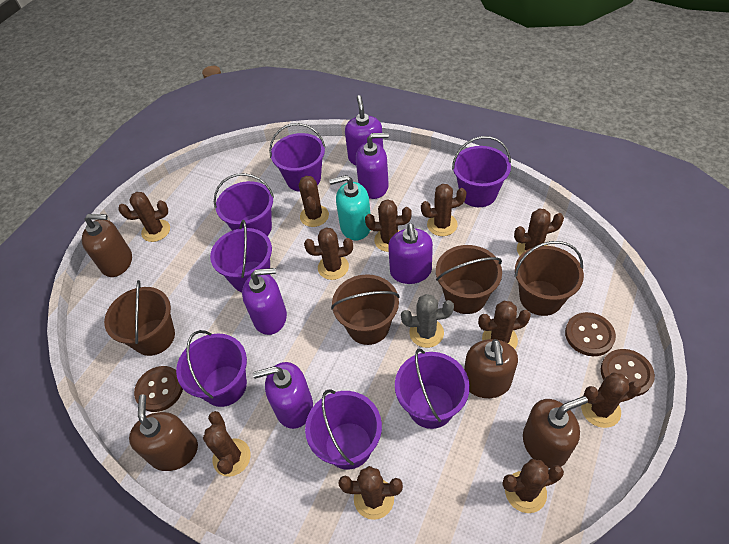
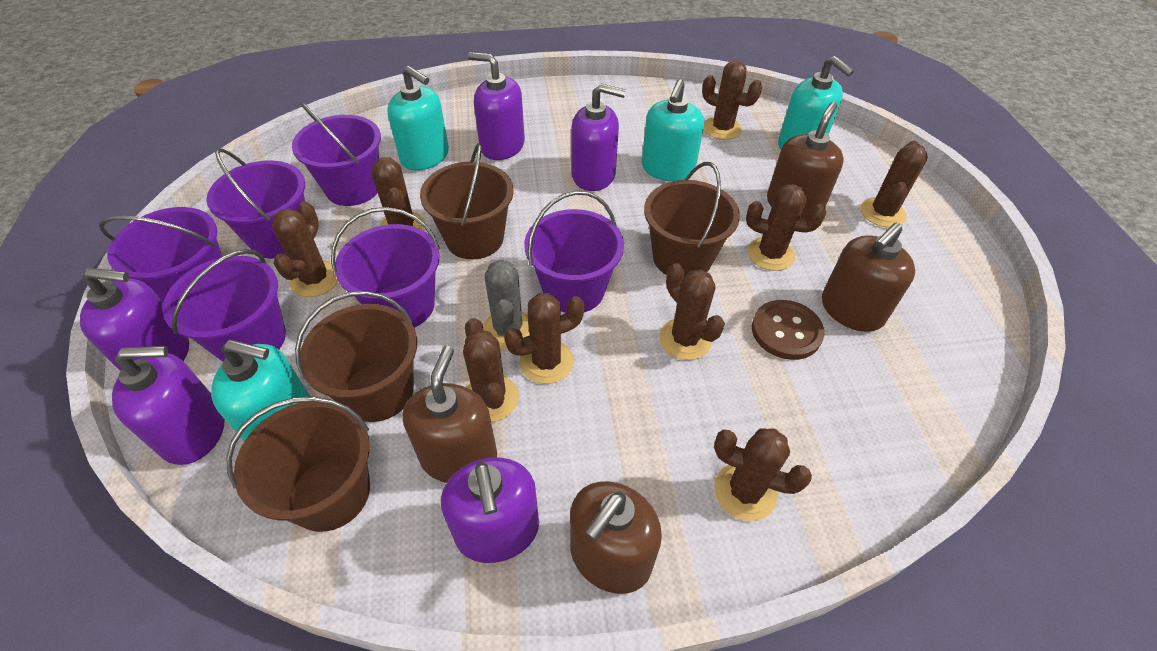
brown button: [134,366,183,412] [565,312,616,356] [601,349,655,396] = 3 -> [752,300,824,360] = 1
brown cactus: [118,192,170,242] [203,411,251,477] [299,176,329,227] [304,228,353,280] [339,466,403,520] [365,199,411,252] [421,184,467,236] [478,301,531,349] [502,459,564,513] [514,208,564,256] [581,372,641,428] = 11 -> [272,202,338,297] [372,157,425,231] [463,318,519,422] [504,293,585,384] [660,263,725,360] [702,61,762,140] [714,428,812,521] [746,184,826,271] [861,141,928,227] = 9
purple bucket: [176,330,247,407] [210,220,272,292] [214,173,274,236] [269,123,325,192] [305,389,382,470] [395,348,470,429] [452,136,511,207] = 7 -> [99,207,222,302] [162,249,286,362] [206,148,305,259] [292,102,381,206] [331,207,440,328] [524,191,624,313] = 6
turquoise soap dispenser: [329,175,370,240] = 1 -> [211,340,310,441] [387,66,449,170] [642,79,704,181] [778,56,854,150] = 4

